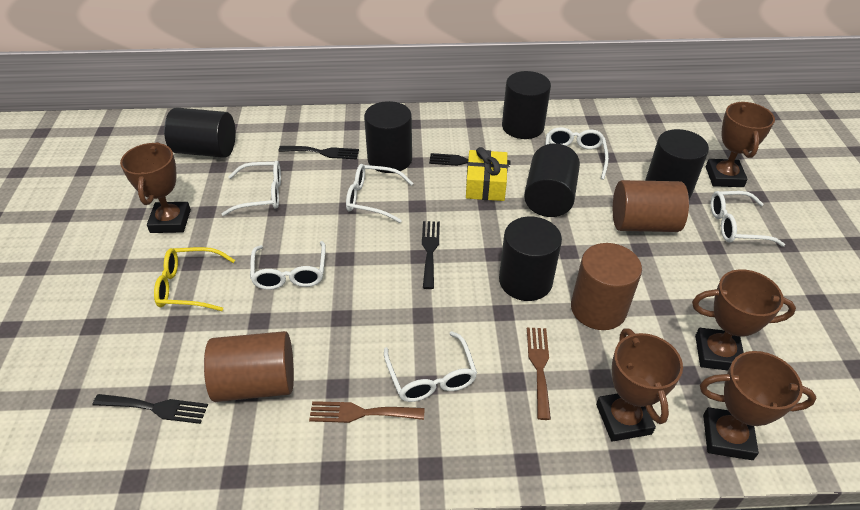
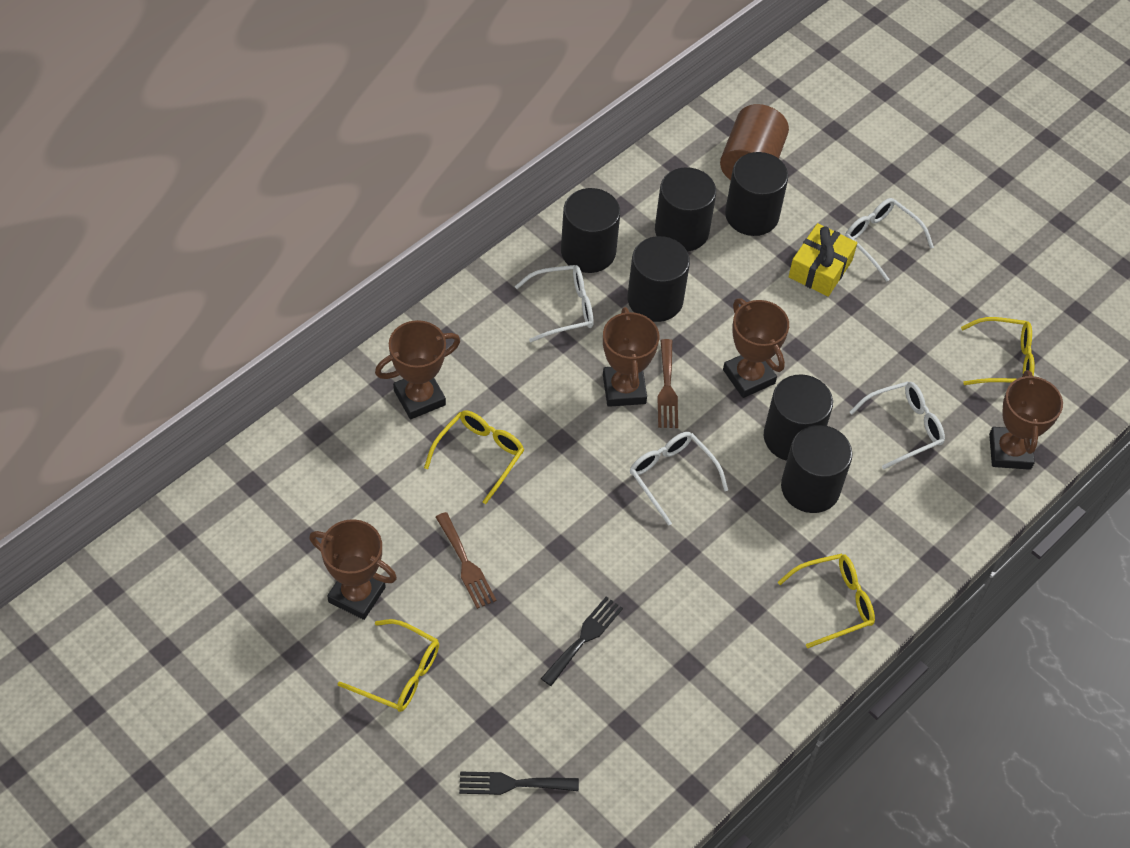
black fork: [93,394,208,424] [278,146,359,160] [422,221,440,289] [429,153,511,167] = 4 -> [459,771,579,795] [541,596,623,686] = 2
brown cylinder: [204,331,294,402] [571,243,642,330] [613,180,689,232] = 3 -> [720,104,789,180] = 1
white glasses: [222,161,281,216] [250,241,326,290] [346,164,413,223] [384,331,477,402] [545,127,609,180] [711,191,785,247] = 6 -> [515,265,593,343] [630,432,728,526] [845,198,934,282] [850,381,945,469] = 4
yellow glasses: [154,247,235,311] = 1 -> [337,619,439,712] [424,411,524,504] [778,554,875,648] [961,317,1034,385] = 4

